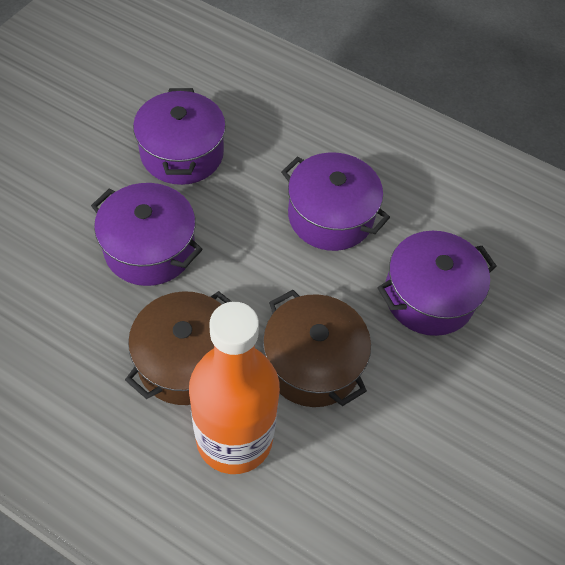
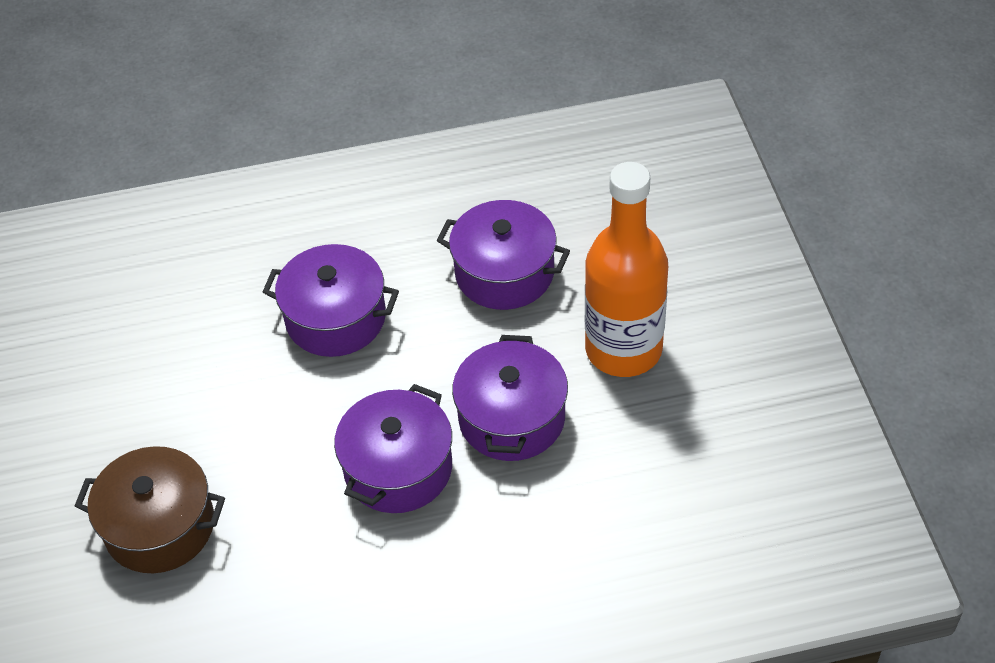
brown pot: [125,291,232,405] [263,290,371,407] = 2 -> [75,446,225,573] = 1

